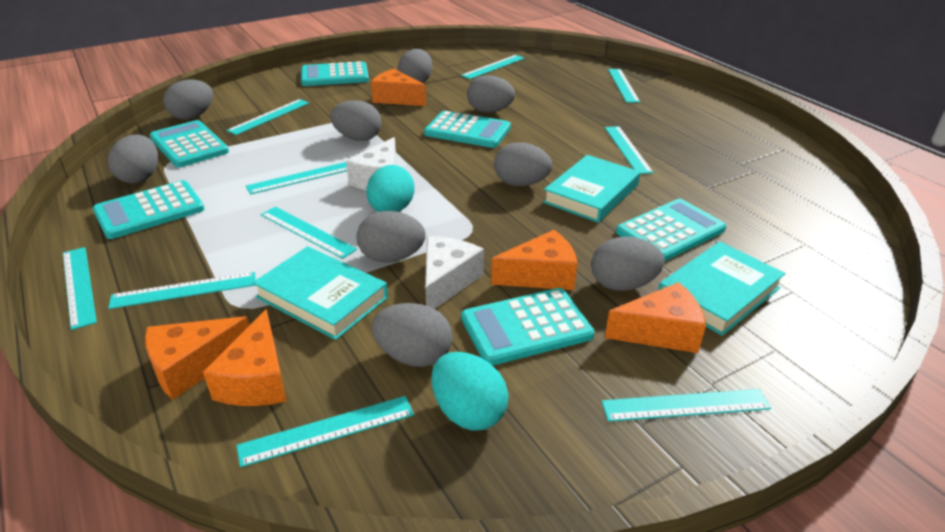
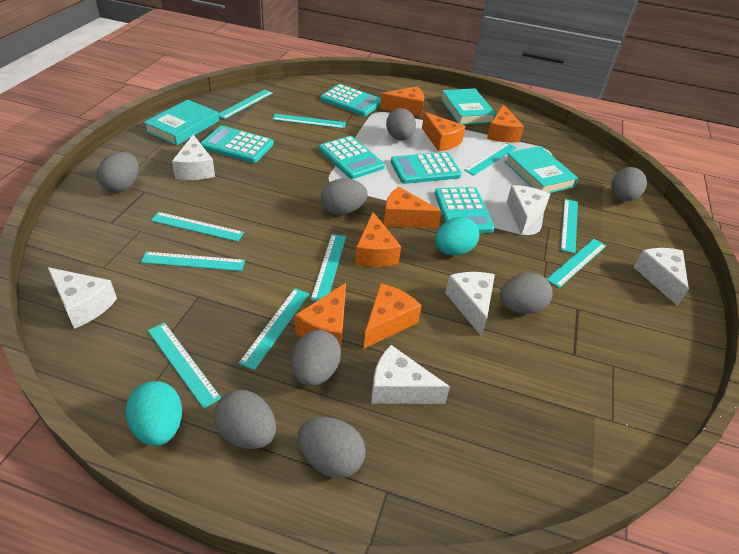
grey egg: [108,135,158,183] [163,79,213,120] [330,100,381,141] [357,211,426,263] [372,303,452,367] [398,49,432,83] [467,75,515,112] [494,142,552,186] [591,237,665,291] = 9 -> [97,152,139,192] [213,390,276,449] [292,330,341,386] [298,417,365,478] [321,179,368,215] [386,108,416,140] [500,273,553,314] [611,167,647,202] = 8
orange cheese: [145,316,249,400] [203,309,286,406] [371,69,426,106] [491,230,577,290] [605,282,706,353] = 5 -> [295,283,346,348] [355,212,401,267] [364,283,422,348] [380,86,424,117] [384,187,442,228] [422,112,466,152] [487,105,524,143] = 7
turquoise calculator: [93,180,205,239] [150,120,229,168] [301,61,369,86] [424,111,511,148] [461,288,594,366] [616,199,726,261] = 6 -> [200,126,274,163] [319,136,385,179] [320,84,381,116] [391,152,462,184] [435,187,495,233] = 5
white cheese: [346,137,396,190] [425,236,484,309] = 2 -> [48,267,117,329] [172,135,215,180] [371,345,450,404] [445,272,495,336] [507,185,550,235] [633,248,689,306] = 6

